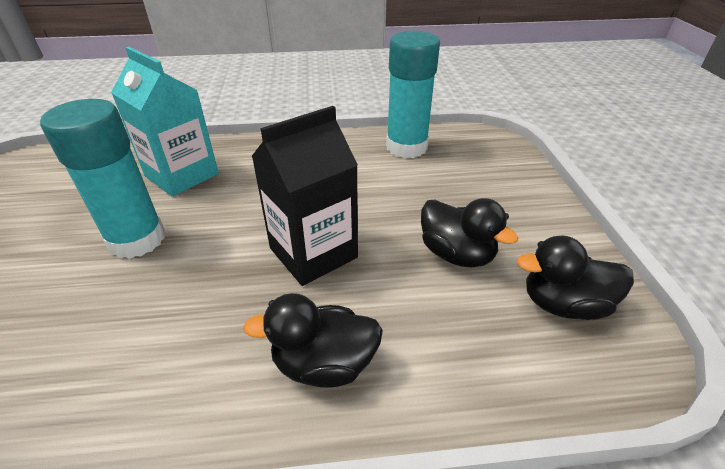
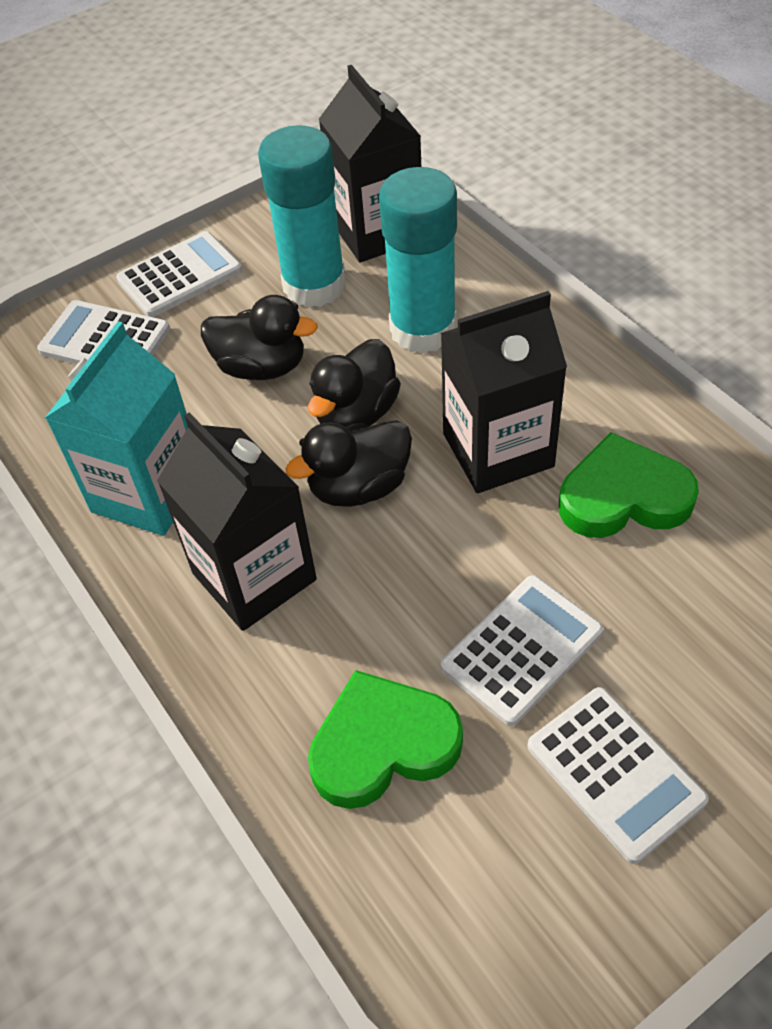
black carton: [252,106,358,286] = 1 -> [157,413,317,631] [319,65,421,262] [441,291,567,493] = 3
green heart: none = 0 -> [308,670,463,809] [559,432,699,538] = 2
white calculator: none = 0 -> [37,300,170,364] [116,231,242,317] [441,575,603,726] [527,687,709,864] = 4

